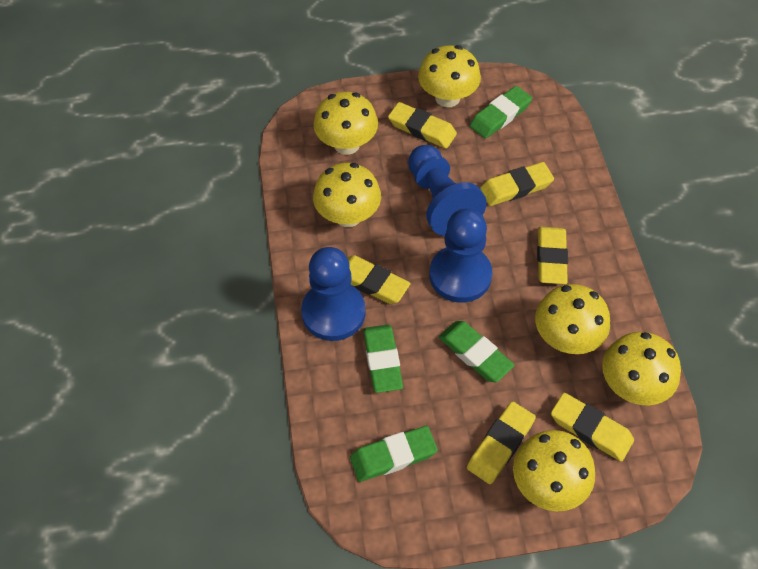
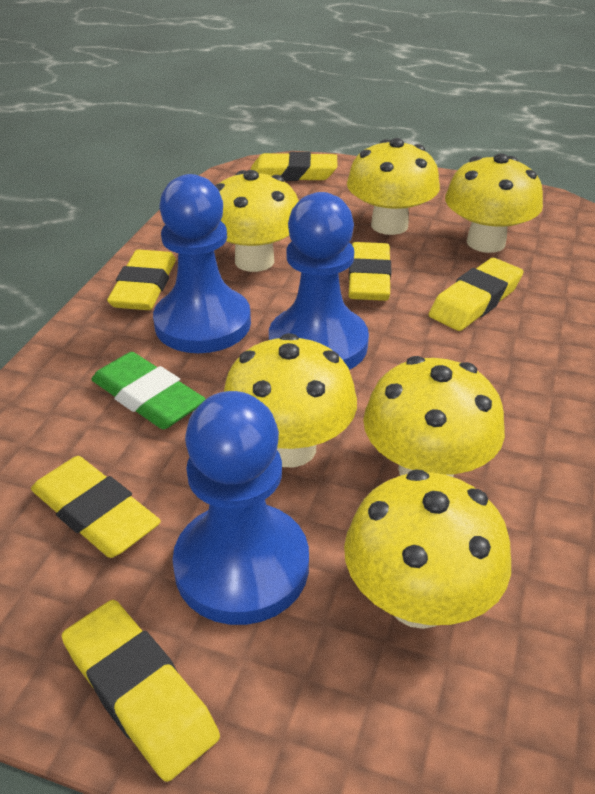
green eraser: [350,426,438,482] [363,324,403,393] [439,321,514,382] [470,86,532,139] = 4 -> [91,352,206,429] = 1

